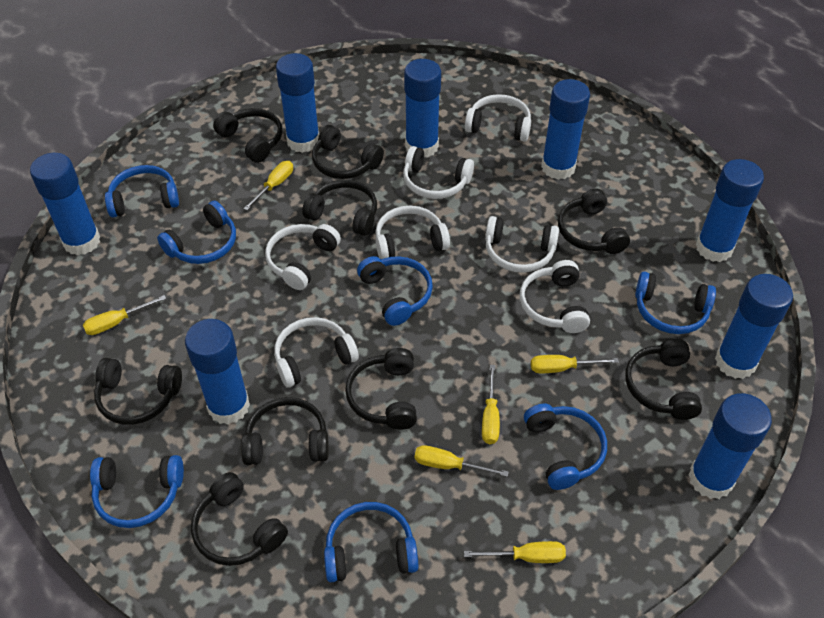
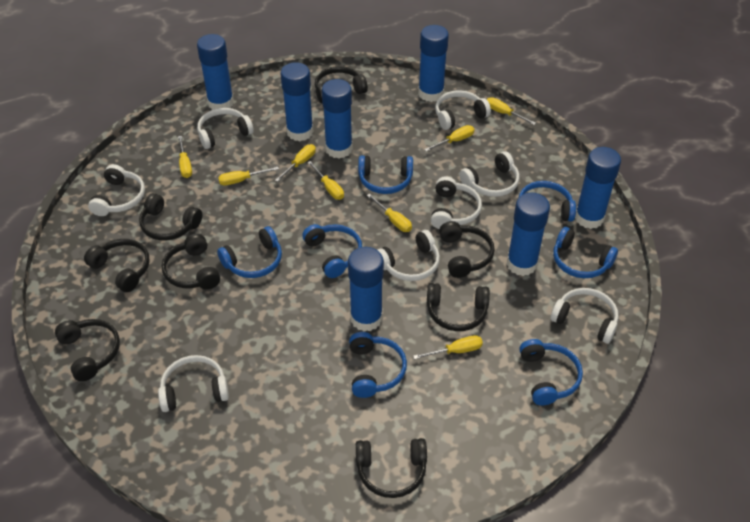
black headphones: [94,358,182,425] [191,472,288,566] [213,108,282,163] [241,397,329,465] [302,180,377,236] [312,125,384,179] [345,348,417,430] [558,188,630,254] [625,339,702,420] = 9 -> [55,319,120,381] [84,239,150,292] [139,193,202,241] [161,234,220,289] [315,66,368,103] [356,438,427,498] [427,283,490,331] [439,221,495,278] = 8
blue glue stick: [30,153,100,256] [185,319,250,424] [276,53,319,153] [404,59,441,158] [541,79,590,180] [689,393,772,499] [696,159,764,262] [715,274,793,379] = 8 -> [197,34,234,110] [280,62,314,141] [322,79,353,159] [348,247,384,331] [418,25,449,102] [507,192,550,276] [575,147,621,229] = 7
white headphones: [265,224,341,290] [274,317,359,388] [375,206,450,259] [403,146,474,199] [465,94,531,142] [485,216,559,273] [520,260,590,333] = 7 -> [88,164,145,216] [158,355,229,412] [197,108,254,149] [377,230,440,281] [431,176,482,229] [435,90,491,130] [460,151,519,197] [550,288,619,344] = 8
yellow screwdriver: [83,295,167,335] [243,161,293,210] [415,445,509,477] [464,541,566,563] [482,365,500,444] [531,355,619,373] = 6 -> [178,136,192,178] [218,167,279,186] [275,144,316,182] [307,161,344,200] [367,194,412,232] [413,335,483,359] [424,125,474,151] [487,97,536,125] = 8

